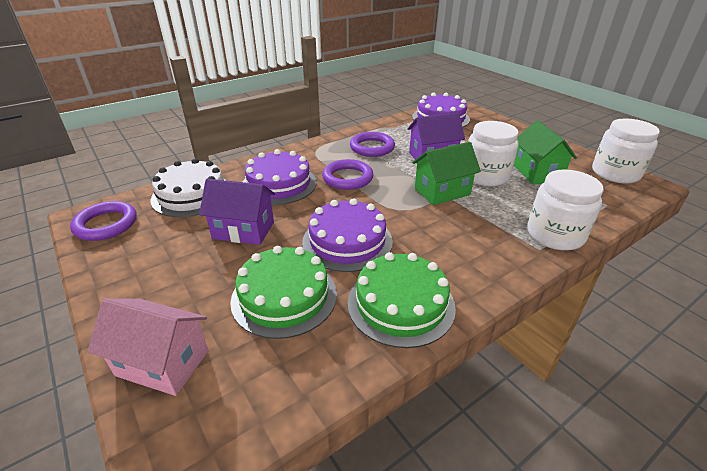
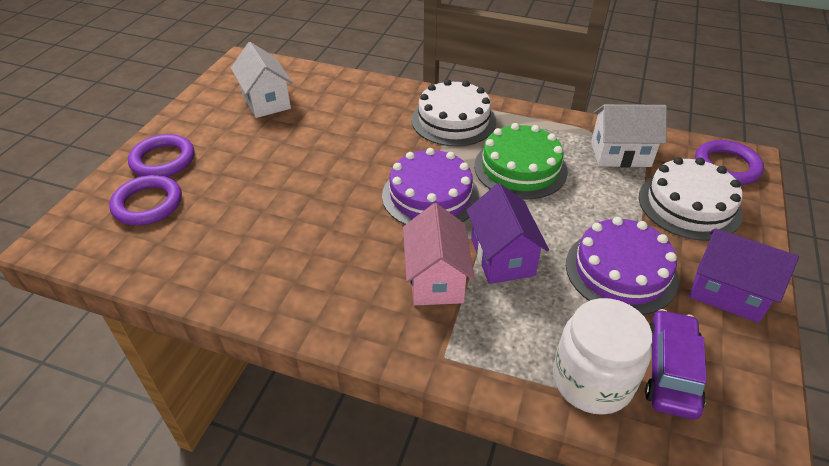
green cake: [230,246,337,339] [348,252,456,348] = 2 -> [474,123,568,199] = 1
green house: [412,142,481,205] [514,120,577,185] = 2 -> none = 0
purple cake: [243,149,317,205] [302,198,393,272] [412,93,470,127] = 3 -> [382,148,479,225] [566,217,679,315] = 2
purple car: none = 0 -> [645,309,707,420] = 1
white cake: [151,158,225,217] = 1 -> [412,79,496,146] [639,157,743,241] = 2
white house: none = 0 -> [231,42,292,118] [591,104,667,167] = 2
white jar: [468,121,519,186] [527,169,604,251] [592,118,660,184] = 3 -> [553,298,652,415] = 1

